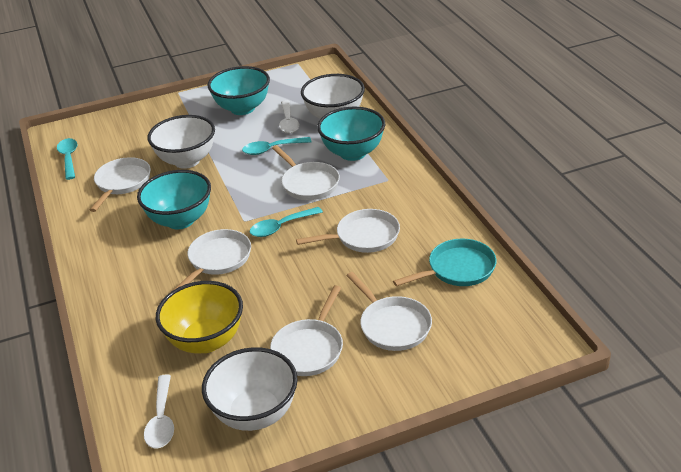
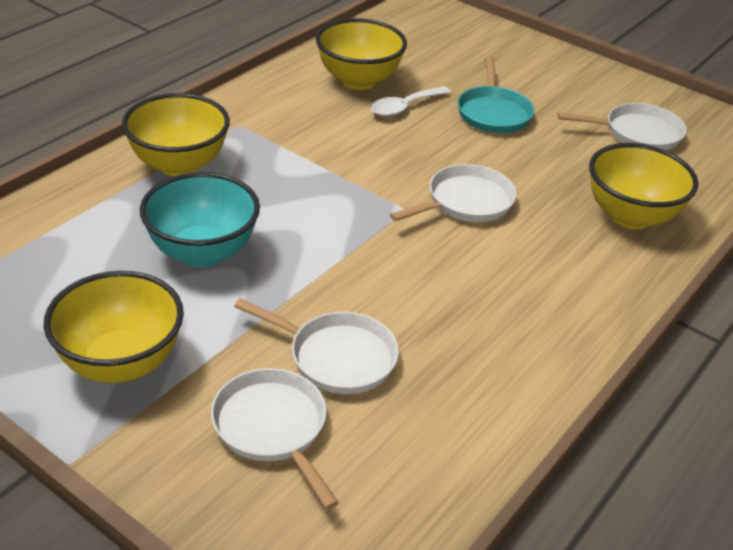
turquoise bowl: [137,170,211,229] [208,66,270,115] [317,107,385,161] = 3 -> [140,172,260,267] = 1
turquoise spoon: [57,138,77,180] [242,137,312,155] [249,207,323,237] = 3 -> none = 0
white bowl: [148,115,215,169] [202,347,298,431] [301,74,365,119] = 3 -> none = 0
white pan: [90,157,151,212] [172,229,251,291] [270,285,343,376] [272,145,340,200] [296,209,400,253] [346,272,432,351] = 6 -> [211,368,339,509] [234,298,399,394] [390,164,517,222] [557,103,686,150] = 4
white spoon: [144,374,174,449] [279,100,299,133] = 2 -> [371,86,451,117] = 1
yellow bowl: [156,281,243,353] = 1 -> [44,271,184,383] [122,93,230,177] [316,19,407,90] [589,143,699,229] = 4

